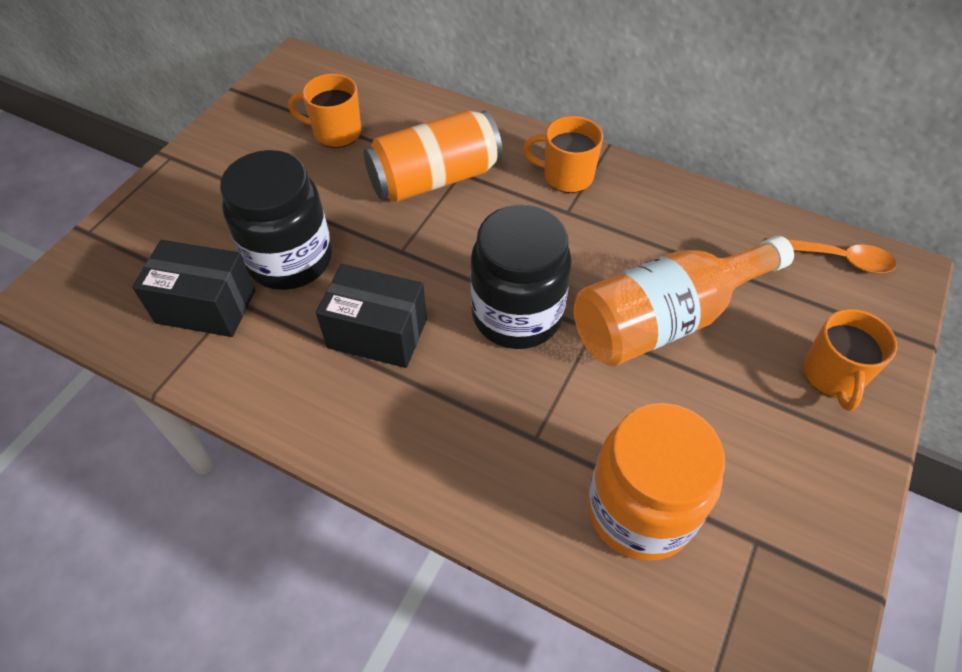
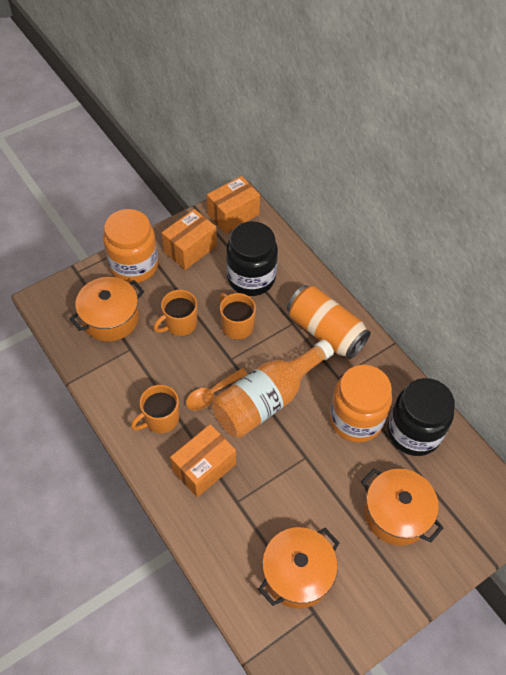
black box: [132,240,255,337] [316,264,427,368] = 2 -> none = 0
orange box: none = 0 -> [162,209,217,270] [170,424,236,498] [207,176,260,234] = 3
orange jar: [587,403,725,561] = 1 -> [103,209,158,283] [329,365,392,443] = 2
orange pot: none = 0 -> [69,277,144,342] [258,527,340,608] [361,468,444,546] = 3

